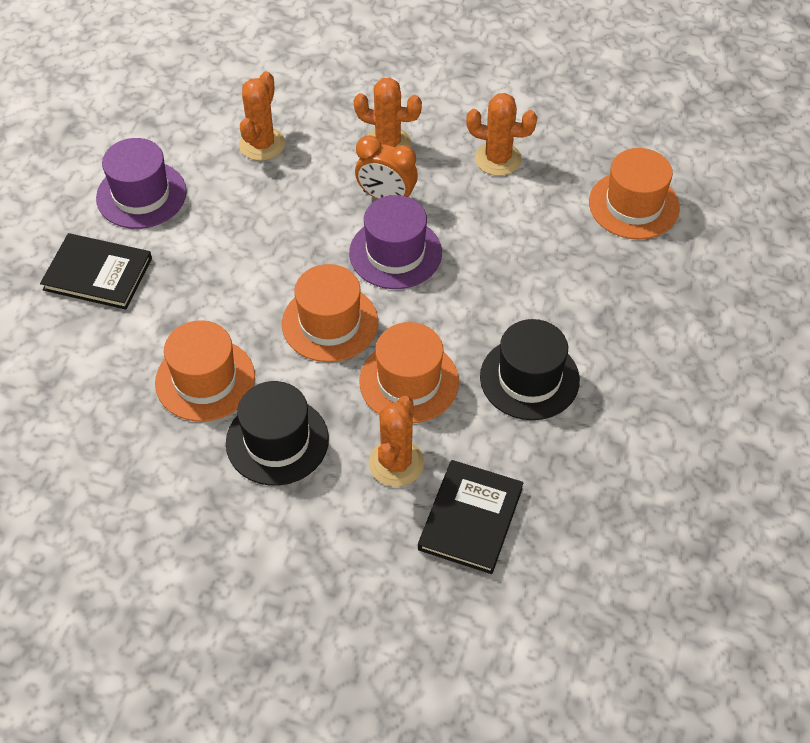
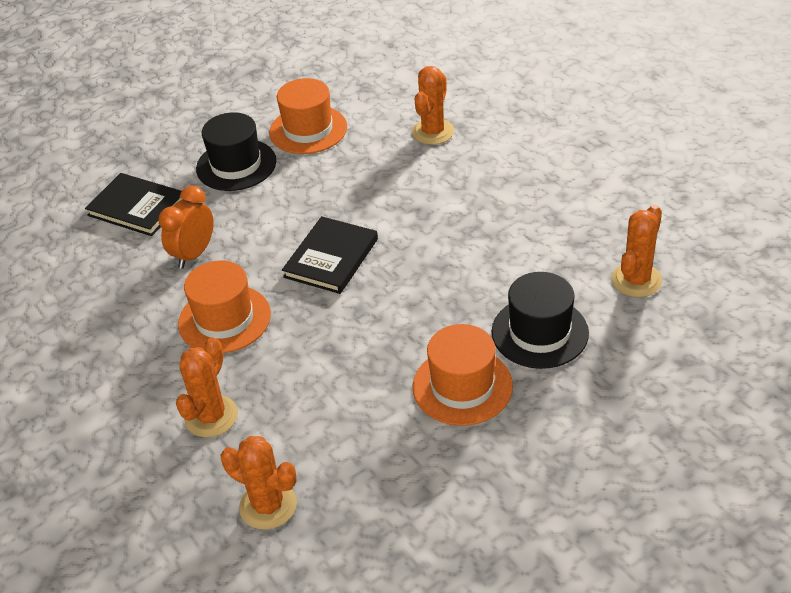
orange hat: [155,320,255,422] [282,264,378,362] [359,322,459,423] [589,148,680,239] = 4 -> [178,261,271,353] [269,78,347,154] [413,324,513,426] = 3
purple hat: [96,138,187,229] [349,195,442,289] = 2 -> none = 0

